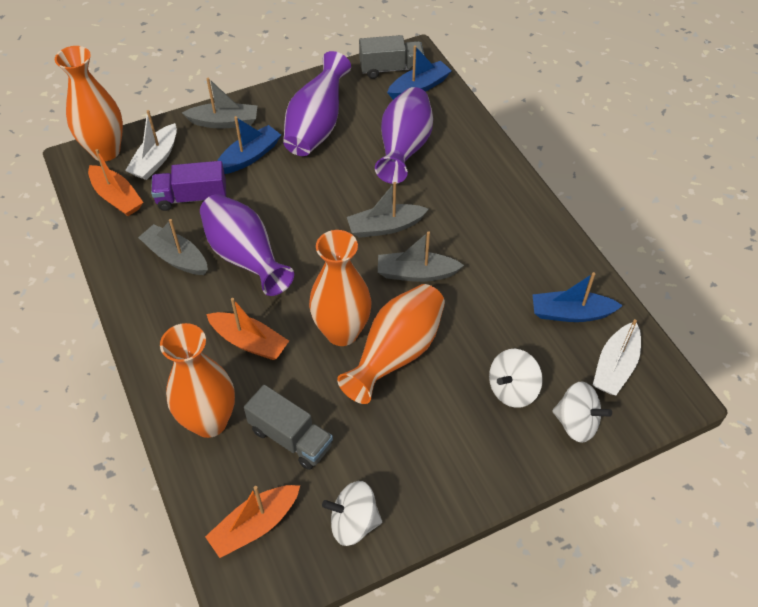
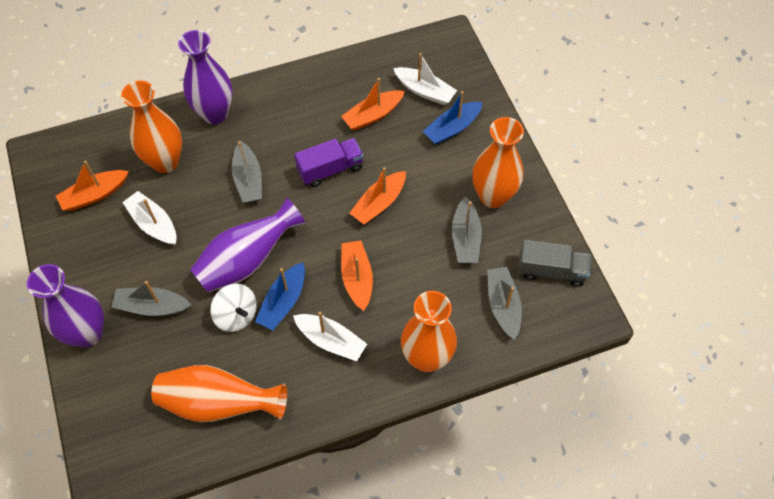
blue boat: [217,116,281,174] [387,45,452,100] [532,272,623,322] = 3 -> [255,262,305,330] [423,91,483,145] = 2
grey truck: [244,385,333,470] [359,35,424,79] = 2 -> [518,240,591,287] = 1
orange boat: [88,149,143,216] [205,485,300,558] [206,298,289,360] = 3 -> [56,160,129,211] [341,78,405,130] [341,240,373,311] [349,167,406,224] = 4
white boat: [125,110,177,180] [593,319,641,395] = 2 -> [122,191,176,245] [293,312,367,361] [393,53,457,105] = 3
white spinning top: [322,481,382,546] [489,349,543,408] [552,381,612,443] = 3 -> [210,284,257,332] = 1

